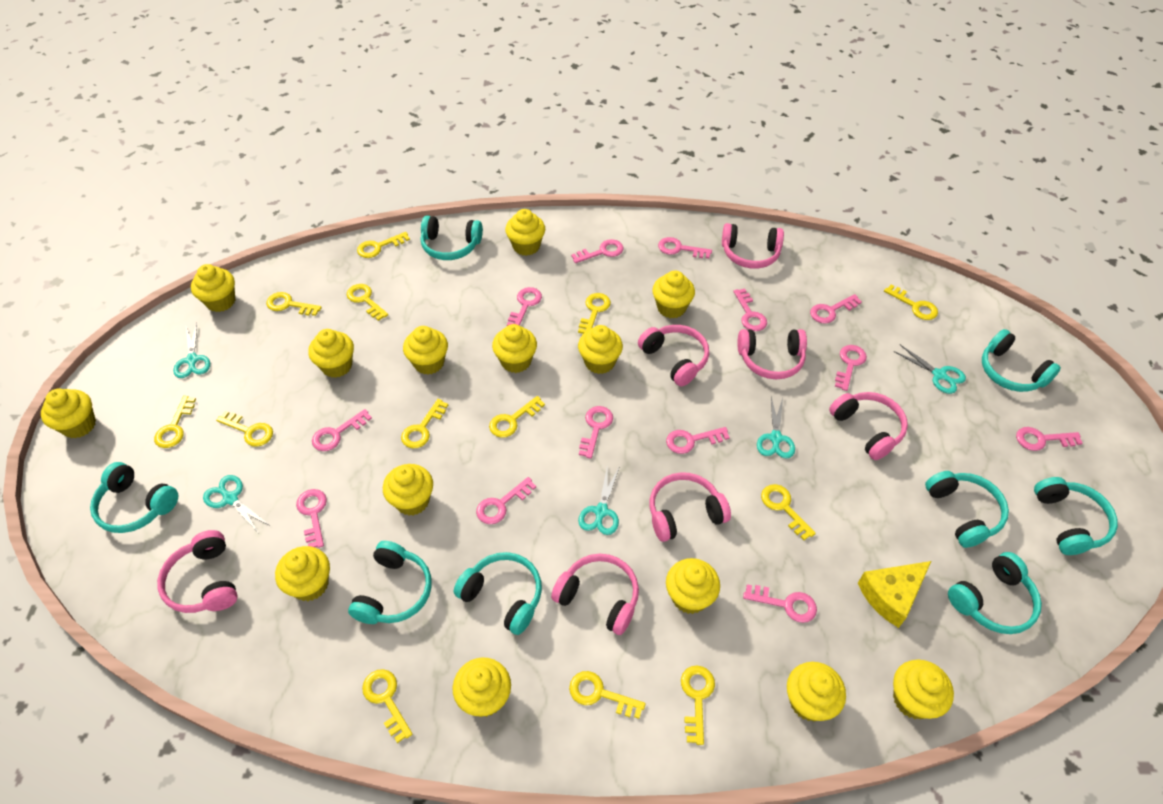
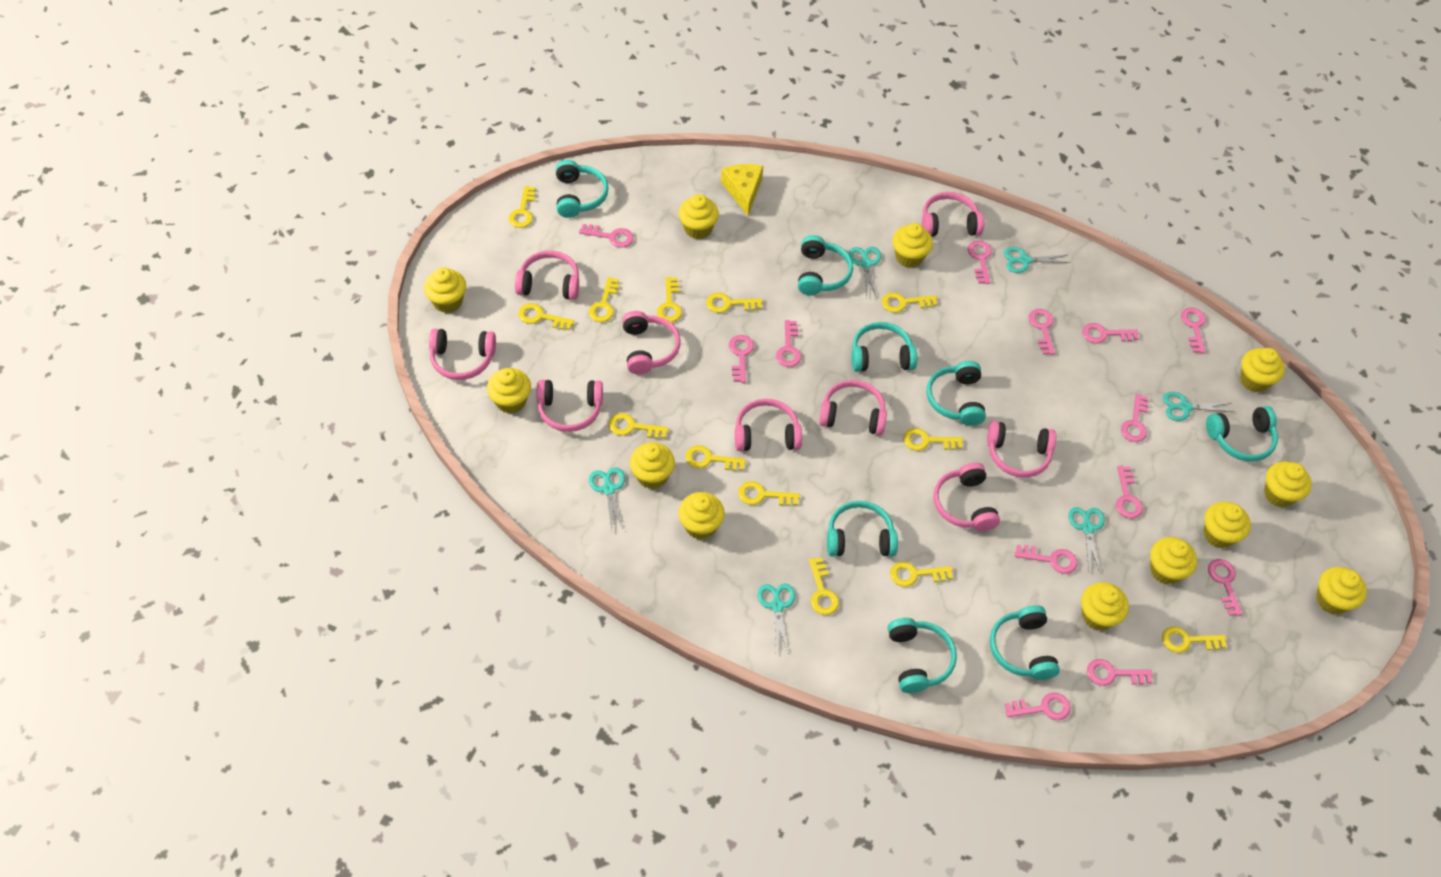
pink headphones: [157,530,238,613] [551,554,639,635] [638,325,709,386] [649,472,731,542] [722,223,784,268] [737,329,807,379] [829,392,908,460] = 7 -> [429,329,496,380] [515,251,579,300] [537,380,603,432] [622,311,681,374] [735,399,802,451] [819,380,887,435] [922,192,984,237] [933,462,1000,531] [987,421,1056,478] = 9
turquoise scissors: [173,323,210,378] [203,475,269,532] [578,464,620,535] [757,397,795,459] [893,345,966,394] = 5 -> [589,467,625,530] [758,584,795,652] [849,247,881,299] [1004,247,1070,273] [1068,507,1105,573] [1163,392,1234,421] = 6
yellow cupcake: [41,388,96,438] [191,264,235,312] [275,546,330,601] [308,329,354,378] [383,464,433,516] [403,326,448,375] [452,657,511,717] [492,324,537,373] [505,209,545,256] [578,325,623,374] [652,270,695,319] [666,558,720,614] [787,662,846,722] [893,660,954,719] = 14 -> [424,267,466,313] [487,368,531,414] [630,442,675,489] [678,492,725,540] [679,194,719,239] [892,223,933,268] [1081,582,1129,631] [1150,537,1197,585] [1203,501,1251,549] [1240,348,1285,392] [1264,461,1312,508] [1316,567,1367,614] = 12

